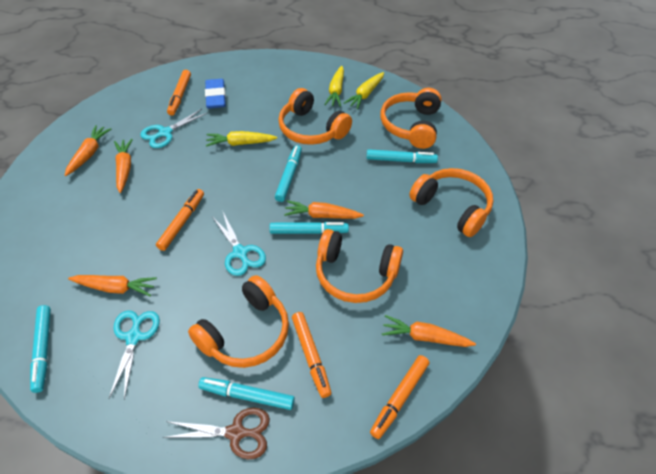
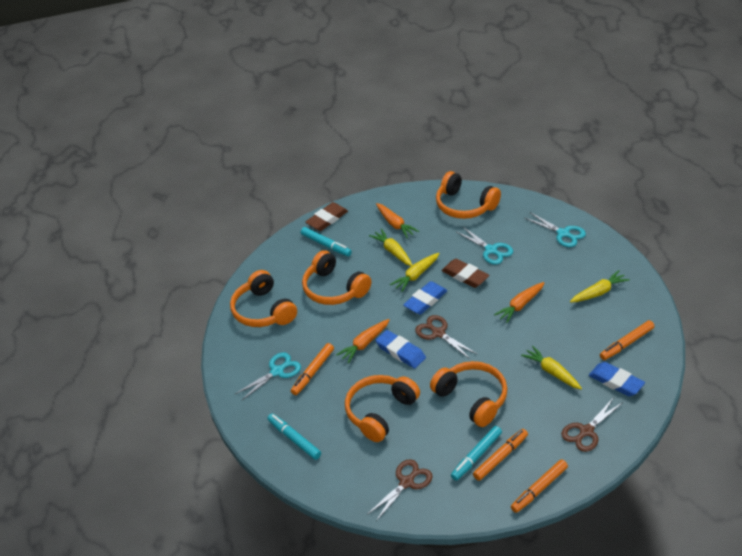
blue eraser: [205,79,226,109] = 1 -> [376,330,426,369] [403,281,448,314] [589,362,645,396] = 3
brown eraser: none = 0 -> [305,202,348,231] [441,259,489,288] = 2
brown scissors: [163,408,270,459] = 1 -> [368,459,433,521] [415,315,477,359] [561,397,623,452] = 3
orange carrot: [65,125,111,176] [68,275,157,297] [114,139,133,193] [284,200,364,219] [382,315,476,347] = 5 -> [336,319,390,363] [376,203,419,238] [494,282,545,323] = 3
turquoise marker: [30,305,51,393] [198,377,295,410] [269,222,349,234] [275,145,302,202] [366,149,438,163] = 5 -> [267,414,321,460] [301,227,352,256] [451,426,502,481] = 3
yellow carrot: [206,131,277,147] [324,66,344,107] [344,72,384,110] = 3 -> [369,229,412,266] [390,253,440,292] [521,346,582,389] [570,270,630,303] = 4

